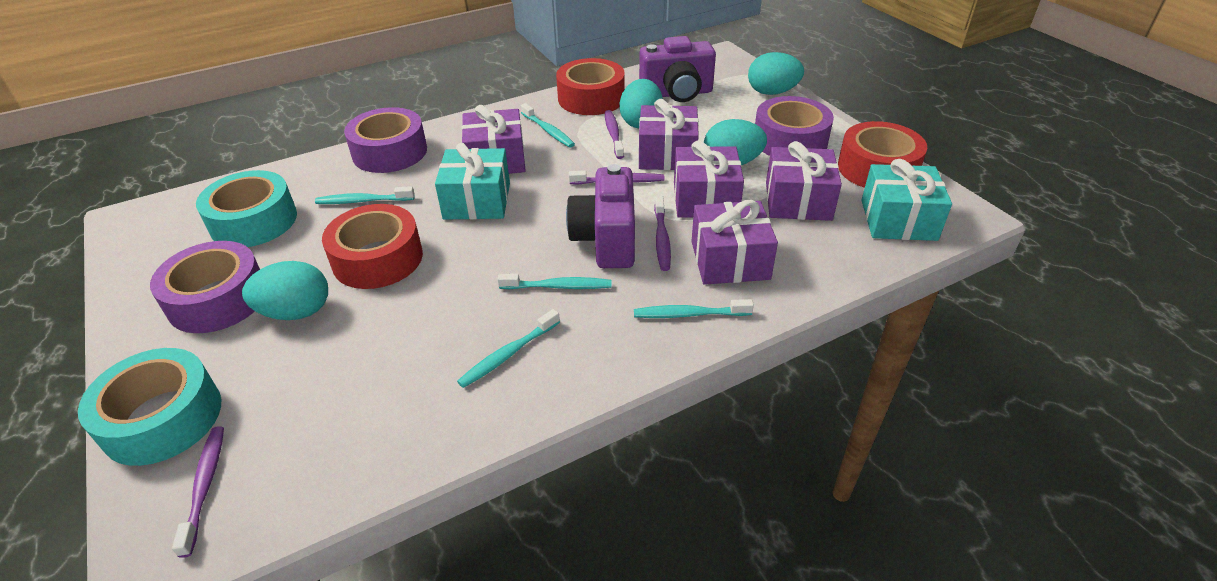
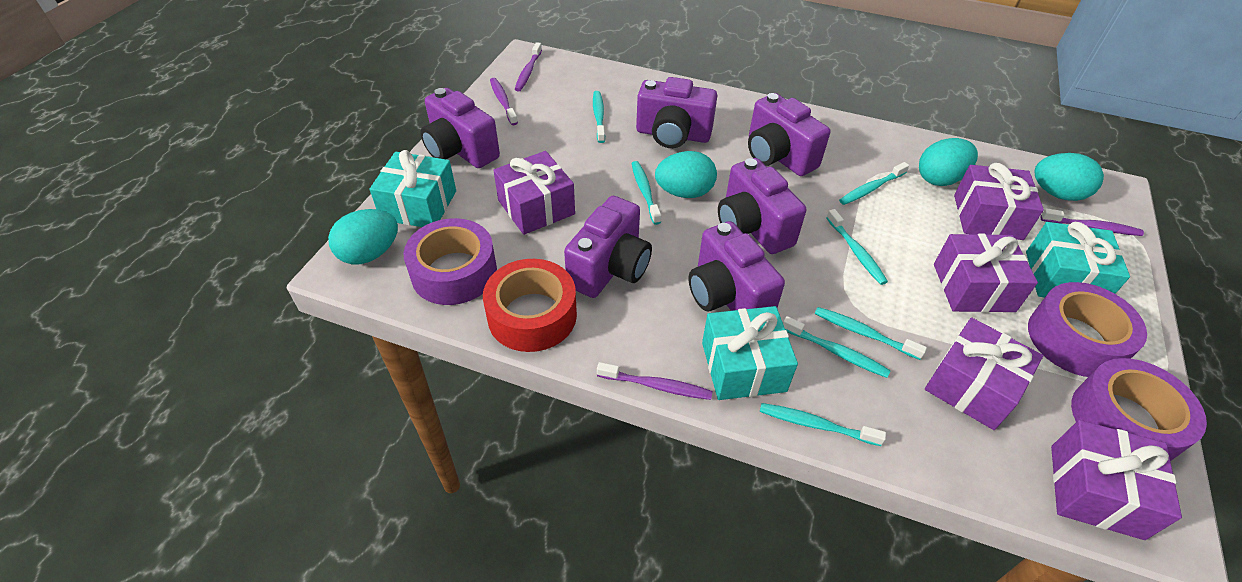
purple camera: [566,164,635,268] [639,36,716,102] = 2 -> [420,88,500,168] [564,196,652,298] [636,77,717,148] [689,221,785,311] [718,158,806,254] [748,93,830,176] = 6
red tape: [322,204,423,289] [556,58,625,115] [838,121,927,188] = 3 -> [483,259,577,352] = 1
turquoise gift: [435,143,510,220] [861,159,952,241] = 2 -> [369,150,456,227] [702,306,798,400] [1026,222,1130,298] = 3
turquoise tape: [78,348,221,466] [196,170,297,247] = 2 -> none = 0
turquoise toothbrush: [315,186,415,204] [457,309,560,388] [497,274,612,289] [521,103,575,147] [634,299,754,318] = 5 -> [593,91,605,143] [632,161,661,225] [760,403,886,446] [783,316,891,378] [815,307,927,360] [826,209,888,285] [839,162,909,205] = 7

